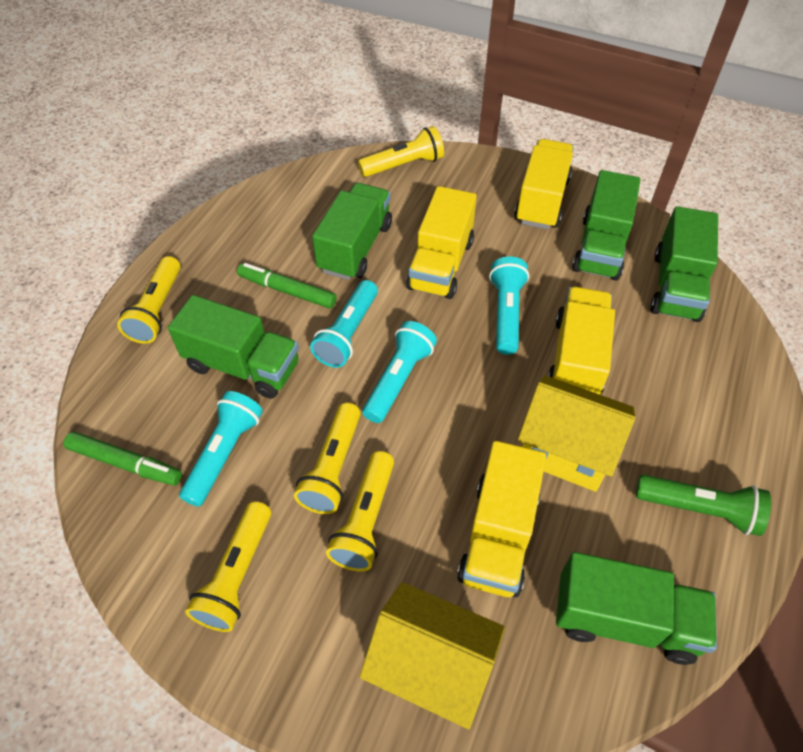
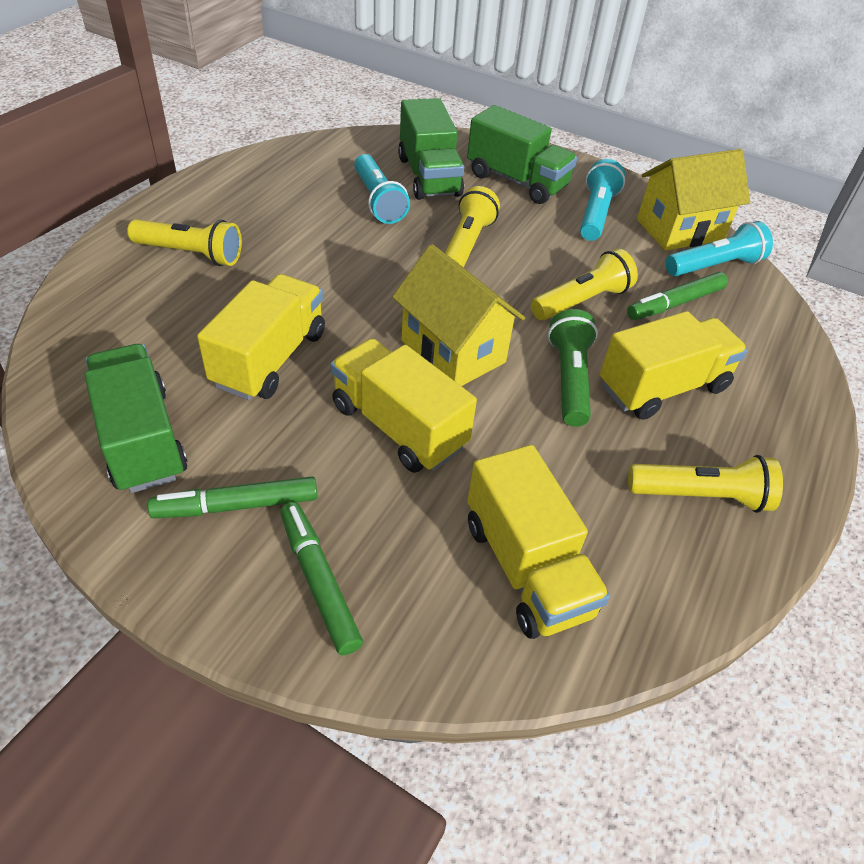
green marker: [64,432,182,485] [237,263,337,309] = 2 -> [148,476,318,518] [280,502,363,655] [627,272,728,320] = 3
green truck: [168,295,299,399] [312,183,392,280] [556,552,717,665] [572,170,641,280] [650,206,718,322] = 5 -> [85,344,188,493] [398,98,464,200] [467,105,577,204] = 3
turquoise flashlight: [179,391,263,507] [310,280,378,368] [362,321,437,423] [489,257,529,355] = 4 -> [354,154,410,224] [580,159,625,241] [666,221,773,276] = 3
yellow flashlight: [117,256,181,344] [185,501,271,632] [294,403,361,514] [326,451,394,572] [358,126,444,177] = 5 -> [127,219,242,266] [445,186,500,267] [531,249,638,320] [628,455,783,513] = 4

